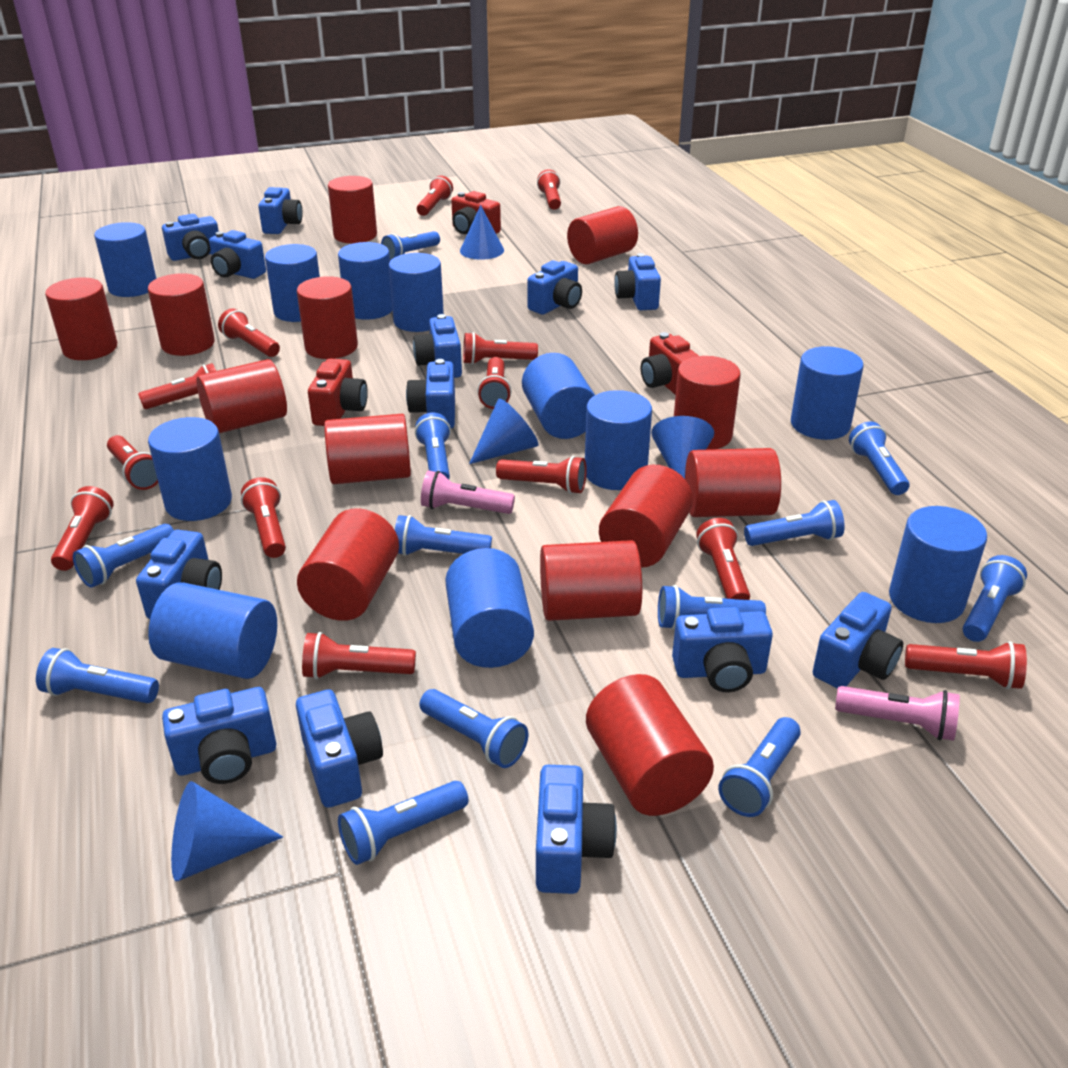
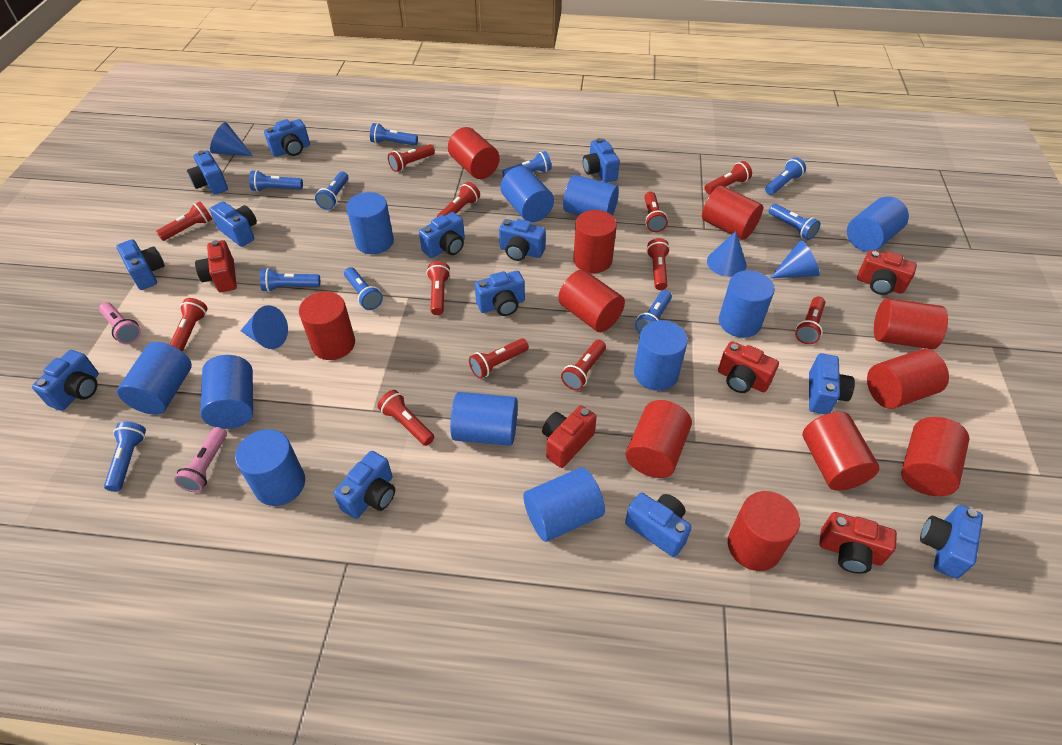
blue flashlight: [36,648,159,703] [73,524,174,588] [338,781,468,865] [381,231,440,261] [395,515,492,556] [415,413,451,479] [419,689,528,768] [658,585,766,630] [718,717,801,817] [744,500,845,546] [849,421,909,495] [963,555,1027,642] = 12 -> [104,421,146,492] [249,170,303,192] [260,268,320,292] [315,171,349,210] [344,267,383,310] [370,123,418,146] [502,151,552,177] [635,290,672,333] [765,157,806,195] [769,204,820,240] = 10
red camera: [308,358,368,426] [451,191,501,234] [641,332,699,395] = 3 -> [195,240,237,292] [542,405,597,468] [718,341,779,393] [819,512,897,574] [857,250,917,295] = 5
red cylinder: [45,278,117,360] [148,273,215,356] [197,359,287,433] [297,276,358,359] [297,508,399,621] [324,414,411,484] [328,176,377,243] [540,540,642,621] [567,206,638,264] [586,674,714,816] [599,465,693,568] [674,356,741,450] [685,448,781,517] = 13 -> [299,292,355,360] [448,127,500,179] [558,269,625,332] [573,210,617,273] [626,400,692,478] [702,185,763,240] [728,491,800,571] [802,412,879,491] [867,349,949,409] [874,298,948,349] [901,417,969,496] = 11
red flashlight: [51,486,114,571] [107,435,158,490] [138,363,216,409] [218,308,280,357] [241,477,286,558] [302,632,416,679] [417,176,453,216] [463,332,538,365] [477,357,512,409] [496,456,587,494] [537,169,561,210] [696,518,750,600] [905,641,1027,689] = 13 -> [156,201,212,241] [169,298,208,352] [377,390,434,446] [388,144,435,172] [426,261,451,315] [437,182,480,217] [469,338,529,379] [561,340,606,390] [644,191,668,232] [646,238,670,290] [705,161,752,194] [795,296,825,344] = 12

